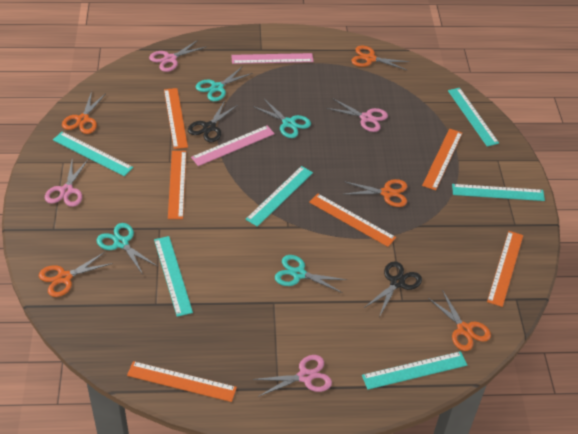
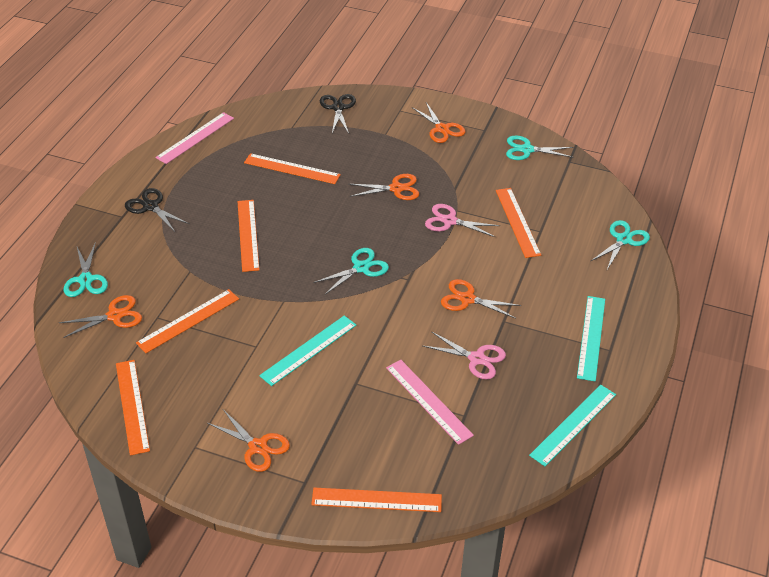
pink scissors: [45,160,88,207] [149,40,206,72] [253,355,332,397] [326,98,388,132] = 4 -> [423,331,506,380] [425,204,500,237] = 2
turquoise ruler: [53,132,133,176] [154,236,193,317] [245,166,313,227] [362,351,467,390] [448,88,499,146] [452,184,545,201] = 6 -> [259,316,356,386] [529,385,616,466] [577,296,605,381] = 3

